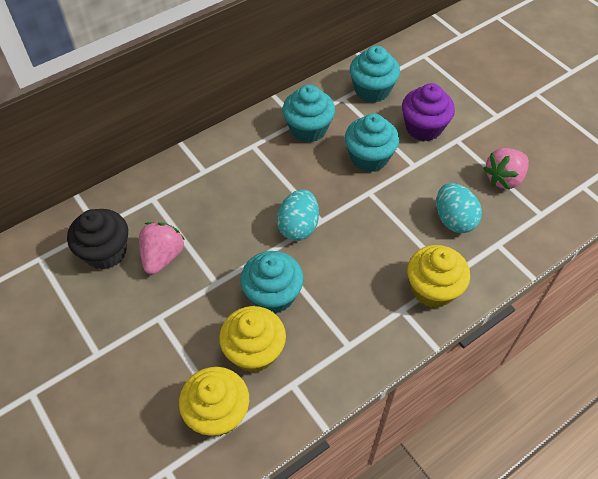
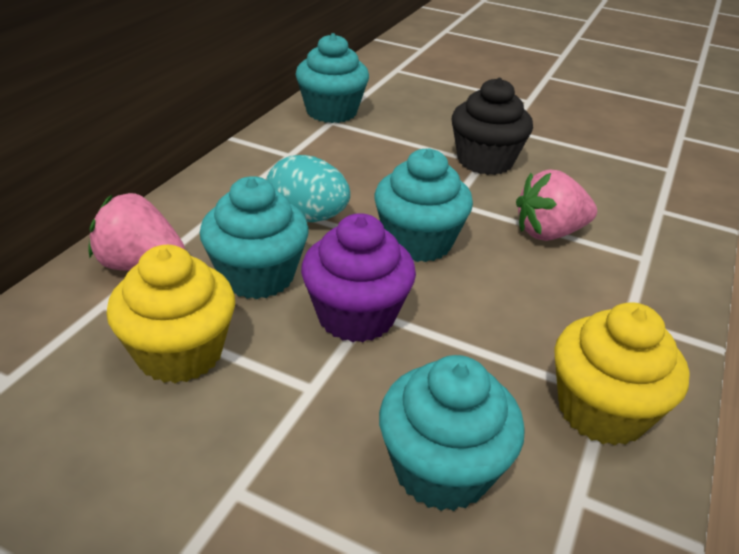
turquoise egg: [277,189,319,241] [436,183,482,233] = 2 -> [266,155,350,222] = 1
yellow cupcake: [179,367,249,437] [219,306,286,373] [407,245,470,308] = 3 -> [107,245,235,383] [554,302,690,446] = 2

